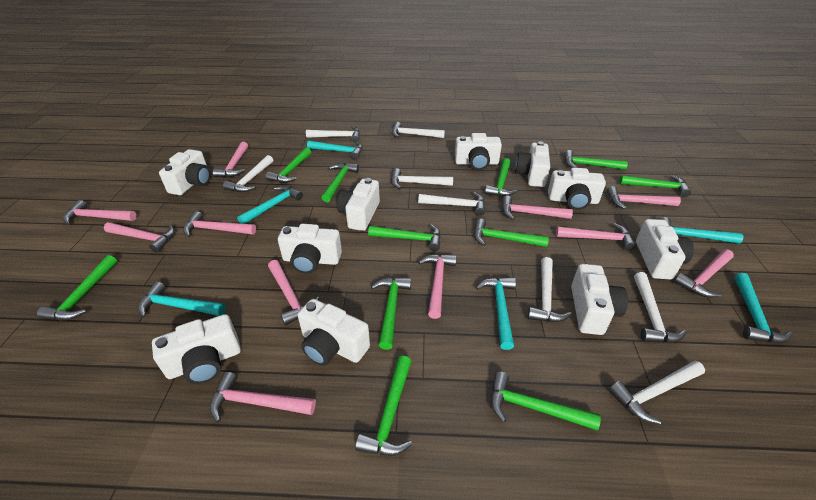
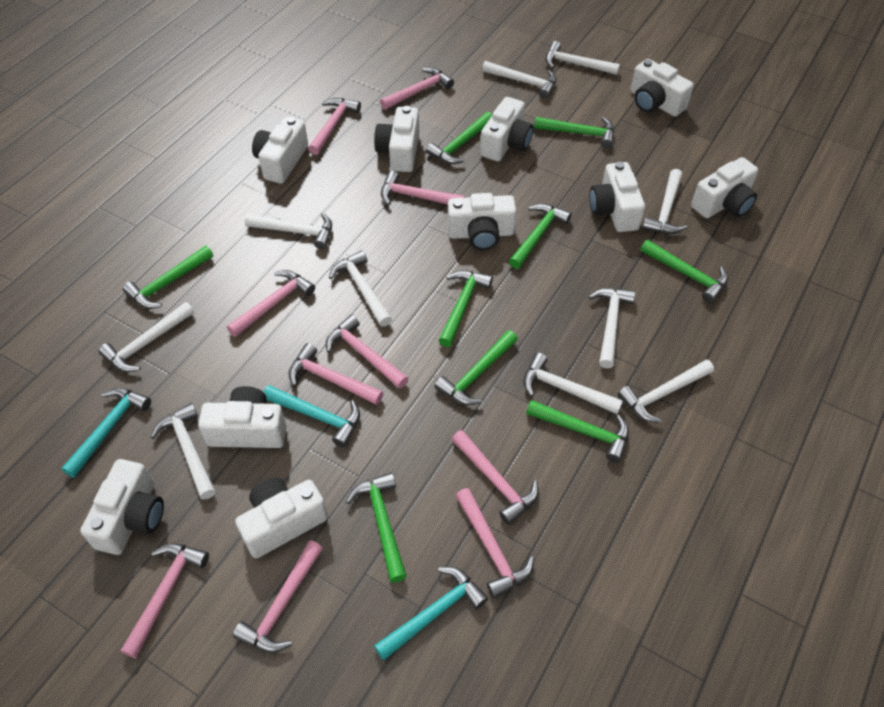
green hammer: [37,255,117,320] [265,147,311,183] [321,163,359,202] [355,356,412,456] [368,224,441,251] [371,277,411,350] [474,219,549,247] [485,158,517,196] [491,372,601,430] [564,150,628,170] [619,175,691,197] = 11 -> [122,246,213,309] [346,472,407,583] [426,112,492,164] [434,330,518,405] [438,270,493,347] [509,203,572,269] [526,400,629,463] [534,117,614,148] [640,240,728,303] = 9
pink hammer: [63,200,137,225] [104,222,175,253] [183,211,256,237] [210,372,316,422] [213,142,248,177] [268,260,319,326] [418,254,457,319] [502,196,573,220] [556,223,636,251] [607,186,681,209] [674,249,734,298] = 11 -> [121,543,209,658] [227,270,315,337] [233,540,323,653] [288,343,383,405] [308,98,361,155] [326,314,409,389] [380,67,454,110] [381,171,465,205] [451,430,539,525] [456,488,534,599] = 10
turquoise hammer: [138,282,226,318] [237,186,303,224] [307,141,363,159] [476,277,516,350] [660,217,743,243] [734,273,793,343] = 6 -> [61,388,151,478] [263,385,360,447] [374,567,488,660] = 3
white hammer: [223,155,273,192] [306,126,360,142] [391,168,453,189] [392,122,445,138] [418,192,485,216] [528,257,572,322] [609,361,705,425] [634,272,687,343] = 8 -> [98,302,194,372] [151,403,216,500] [245,213,332,250] [329,250,392,327] [482,61,556,99] [523,353,623,414] [545,41,620,75] [589,288,636,368] [618,359,714,423] [642,169,687,234] = 10

